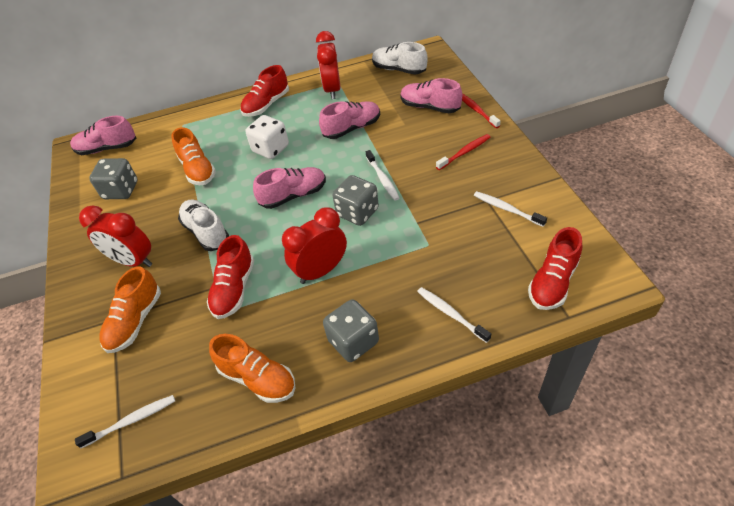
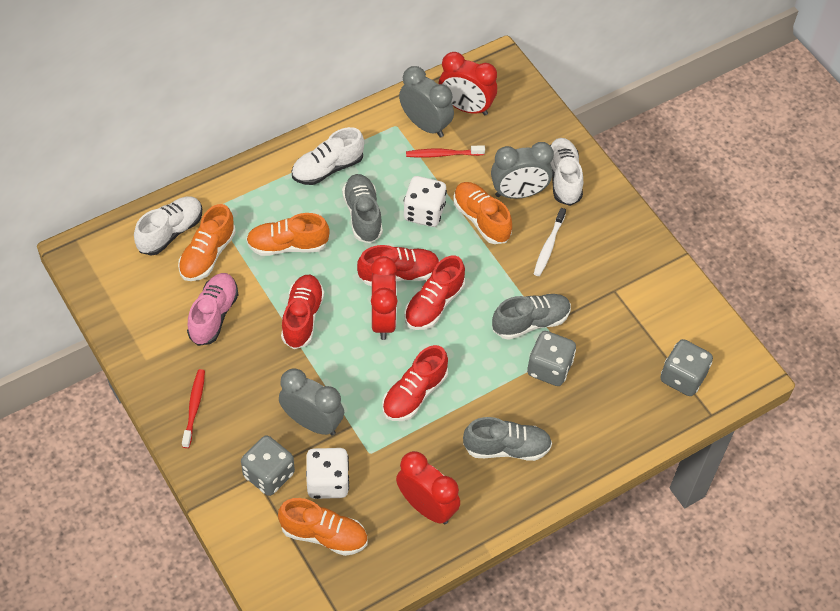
grey clock: none = 0 -> [279,369,344,436] [399,66,454,138] [491,142,554,199] = 3
grey shoe: none = 0 -> [342,174,383,243] [463,417,552,461] [492,294,571,340] = 3
orange shoe: [99,267,161,353] [171,127,216,185] [209,334,295,403] = 3 -> [178,204,236,281] [246,213,330,256] [278,498,368,556] [453,182,512,244] = 4
pink shoe: [70,116,136,155] [253,167,326,209] [319,101,380,139] [400,78,462,113] = 4 -> [187,273,238,346] = 1
red shoe: [207,235,254,319] [240,65,289,117] [528,227,582,310] = 3 -> [281,275,324,349] [357,245,440,286] [382,345,448,421] [404,256,465,330] = 4
white dice: [246,115,289,159] = 1 -> [306,448,349,499] [404,176,447,227] = 2
white shoe: [178,200,229,251] [372,42,428,74] = 2 -> [134,196,202,256] [291,127,364,185] [550,138,583,206] = 3
white toothbrush: [75,395,175,448] [366,150,399,201] [417,287,491,343] [474,191,547,227] = 4 -> [534,208,566,276] = 1

